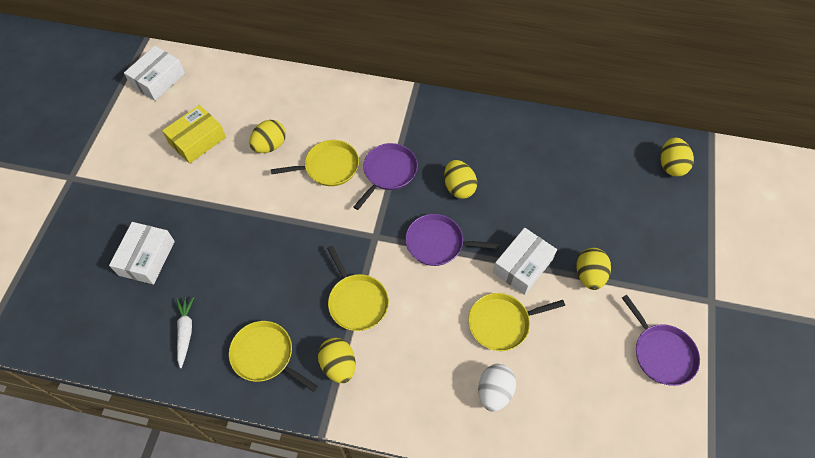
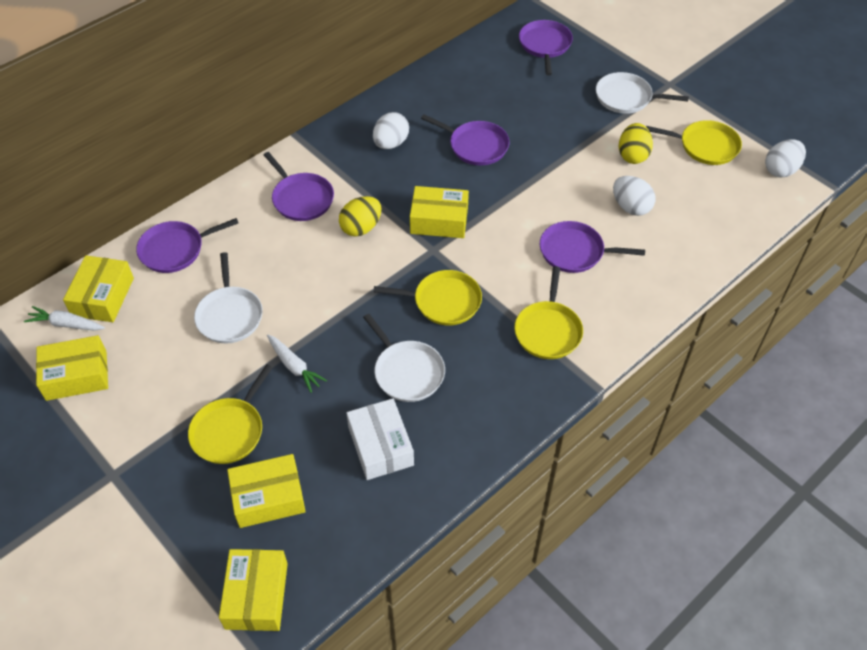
purple pan: [354,143,418,210] [405,214,499,266] [622,295,700,386] = 3 -> [136,218,238,273] [264,152,334,221] [421,114,510,166] [519,20,573,75] [540,221,645,273] = 5
white box: [109,222,175,285] [124,46,185,101] [493,228,557,295] = 3 -> [346,398,414,480] = 1
white carrot: [176,296,194,368] = 1 -> [24,306,105,331] [267,335,327,393] = 2
white egg: [478,364,516,412] = 1 -> [373,112,409,149] [613,176,655,216] [765,139,806,177] = 3
white pan: none = 0 -> [194,252,263,343] [363,314,445,402] [596,72,689,114] = 3
yellow box: [162,105,226,164] = 1 -> [36,335,108,401] [63,255,134,322] [219,549,288,631] [227,454,306,528] [410,186,469,238] = 5
yellow egg: [249,120,286,153] [318,338,356,383] [444,160,477,199] [576,248,611,290] [661,138,694,176] = 5 -> [339,196,381,236] [619,123,653,164] = 2

